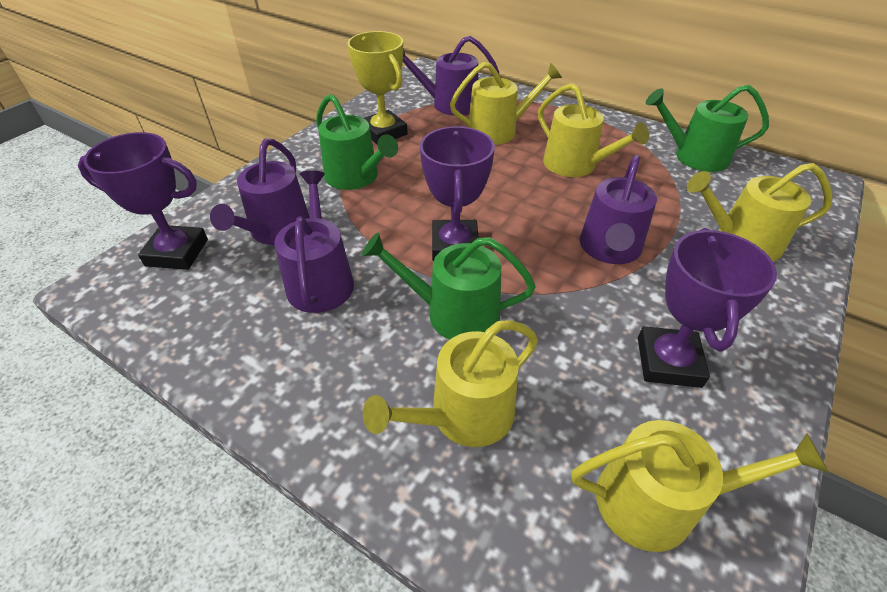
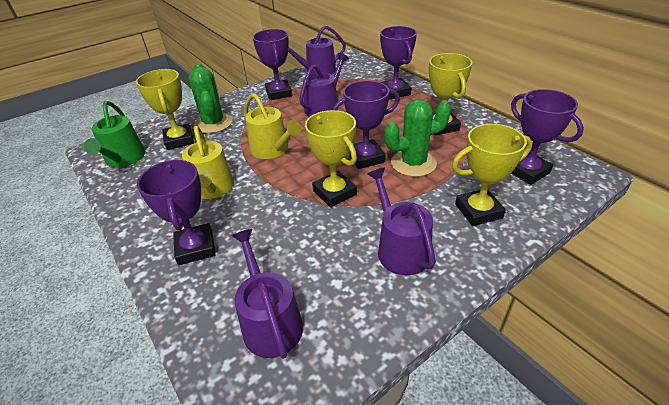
green cactus: none = 0 -> [189,63,233,133] [384,99,451,177] = 2
green watering can: [316,94,398,190] [362,233,536,340] [646,85,769,172] = 3 -> [84,101,145,168] = 1
purple trophy: [78,132,208,270] [420,126,495,261] [638,228,777,388] = 3 -> [137,160,216,265] [253,29,292,100] [332,80,400,169] [380,26,417,99] [511,89,584,185] = 5
yellow trophy: [347,31,408,145] = 1 -> [136,69,194,150] [305,110,357,207] [429,53,472,135] [452,124,532,226] = 4
yellow watering can: [363,320,538,447] [450,62,562,145] [538,83,649,177] [571,420,829,552] [687,163,833,261] = 5 -> [182,126,234,199] [244,93,301,159] = 2

